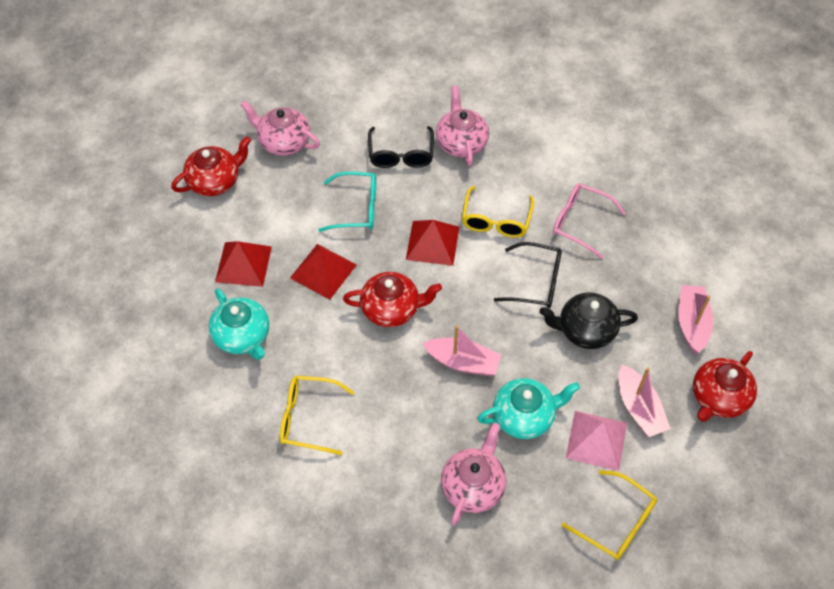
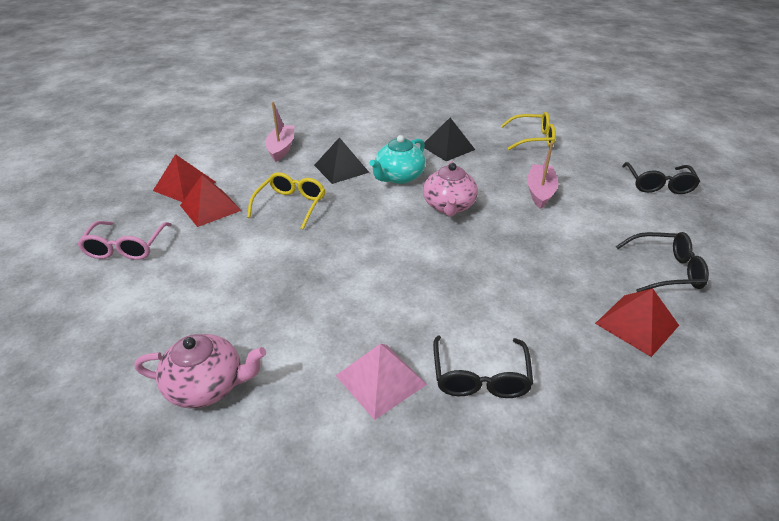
black glasses: [368,126,434,168] [494,242,562,308] = 2 -> [433,336,534,398] [616,232,709,292] [622,162,700,194] = 3
black pyramid: none = 0 -> [314,137,370,184] [424,118,475,161] = 2
black teapot: [539,292,638,349] = 1 -> none = 0
pink boat: [423,325,501,376] [619,365,671,437] [678,285,713,354] = 3 -> [265,102,294,162] [527,142,559,209] = 2
pink teapot: [240,101,320,156] [436,86,489,166] [441,423,506,525] = 3 -> [135,334,266,408] [423,161,478,217] = 2
red teapot: [171,136,251,196] [343,272,442,327] [693,351,757,422] = 3 -> none = 0
turquoise glasses: [318,171,376,232] = 1 -> none = 0
turquoise teapot: [209,288,269,360] [477,378,580,439] = 2 -> [369,135,426,184] = 1
yellow glasses: [280,376,354,455] [462,186,534,238] [561,470,657,560] = 3 -> [247,172,325,230] [501,112,556,150] = 2

